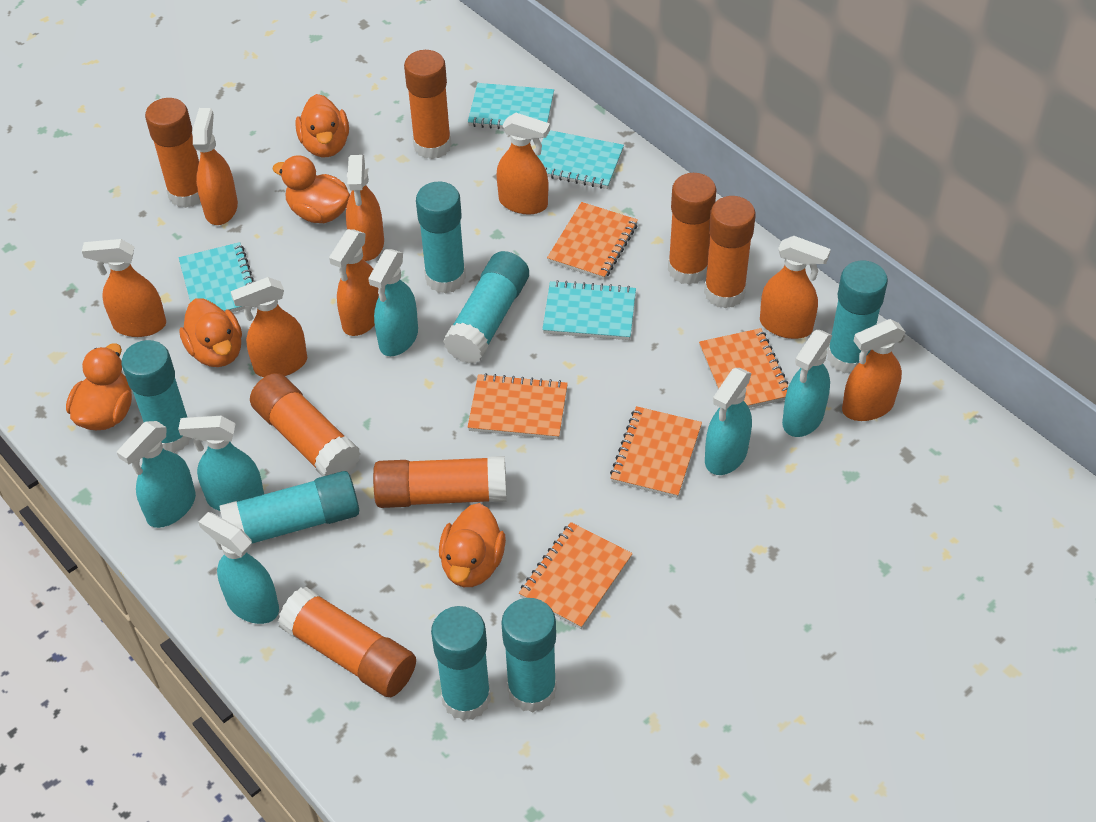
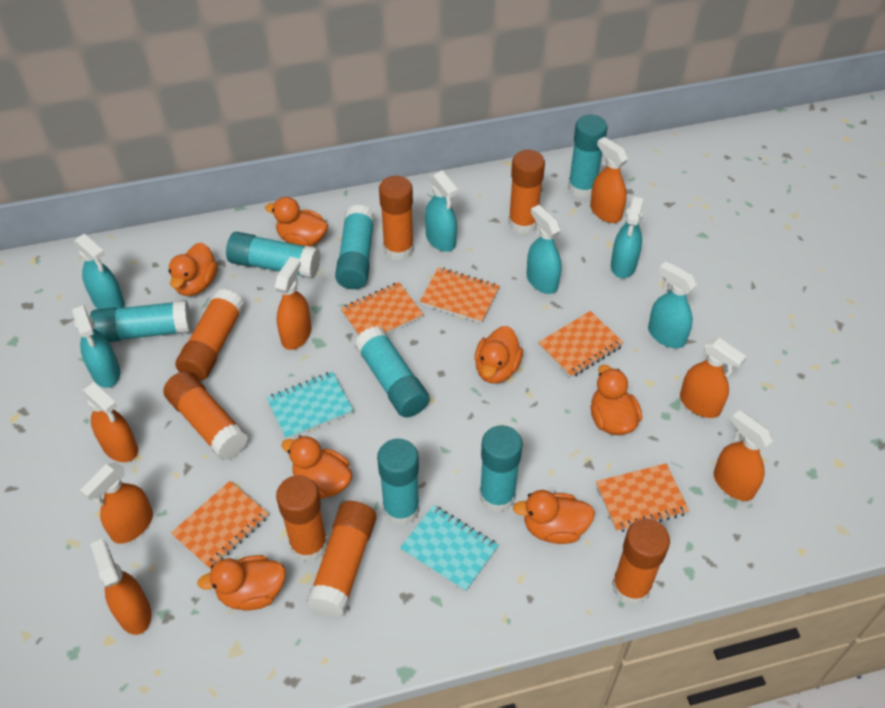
orange duck: [66,343,132,430] [179,298,242,367] [272,155,350,223] [295,94,349,157] [439,503,506,587] = 5 -> [169,243,218,296] [197,555,286,611] [265,197,328,246] [281,436,352,499] [475,326,523,384] [513,490,595,544] [591,365,642,435] = 7
orange spray bottle: [82,239,166,337] [193,108,238,225] [231,277,308,377] [329,229,379,336] [346,155,384,261] [497,113,550,214] [760,236,831,339] [842,319,906,421] = 8 -> [80,462,153,544] [82,382,138,462] [90,539,152,635] [275,257,311,350] [590,137,628,223] [680,338,747,418] [714,410,773,501] = 7
turquoise notebook: [179,242,255,312] [468,83,554,129] [537,130,624,189] [542,280,636,340] = 4 -> [266,372,354,439] [400,505,499,592] = 2

